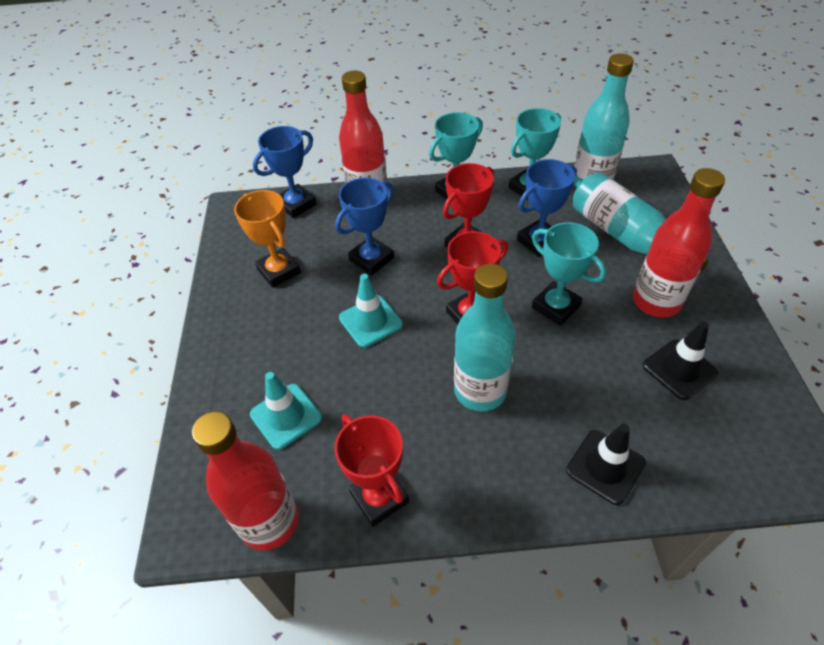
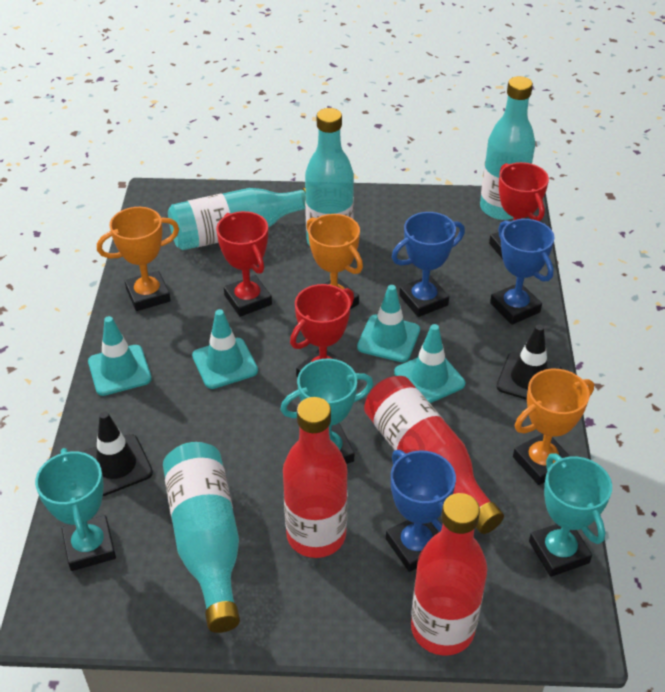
orange trophy: [234,190,301,288] = 1 -> [97,207,179,311] [306,214,363,309] [513,369,594,485] = 3
turquoise bottle: [454,263,516,412] [573,172,709,275] [574,53,634,187] = 3 -> [163,442,240,633] [168,188,306,250] [305,108,354,246] [480,76,535,220] = 4
turquoise traffic cone: [250,372,322,450] [339,274,403,348] = 2 -> [88,316,152,396] [192,309,258,389] [357,285,420,362] [394,324,465,403] = 4

